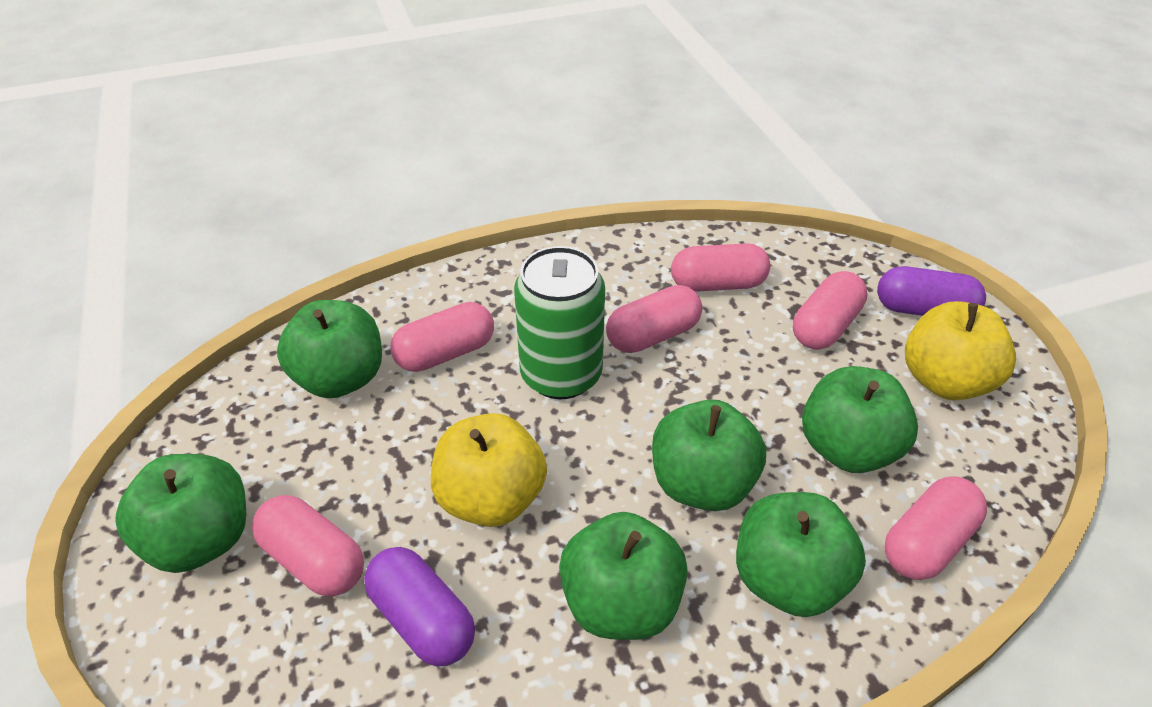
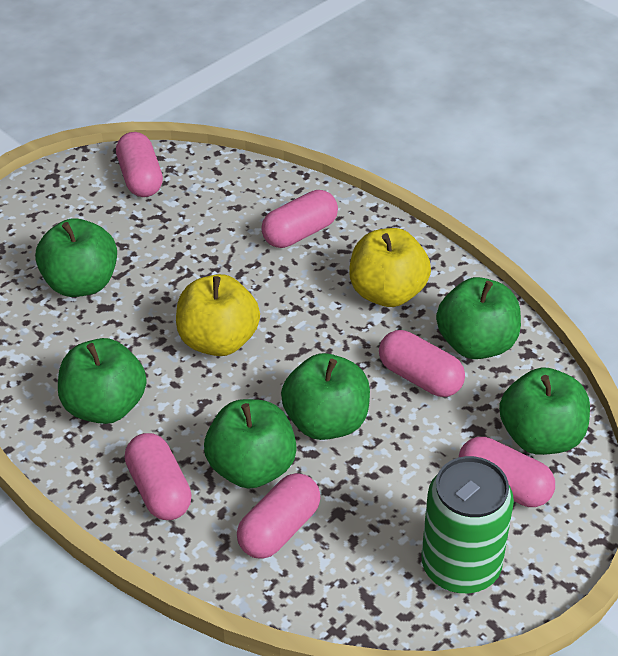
purple capsule: [364,547,475,666] [877,266,986,316] = 2 -> none = 0

